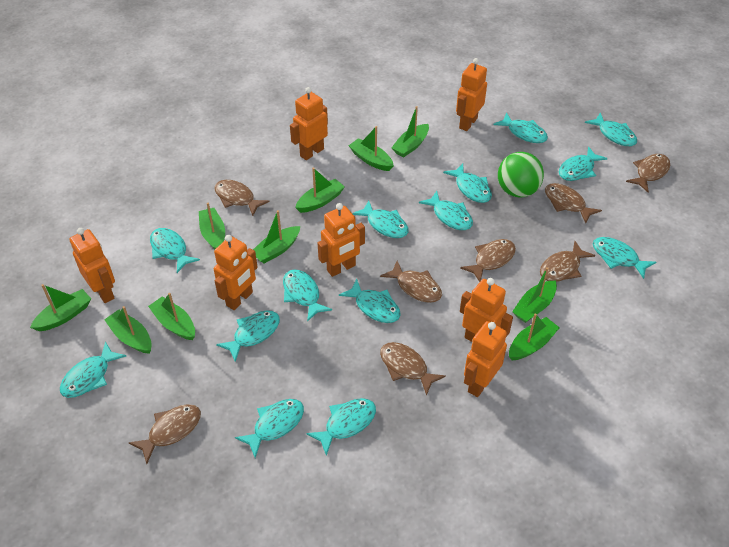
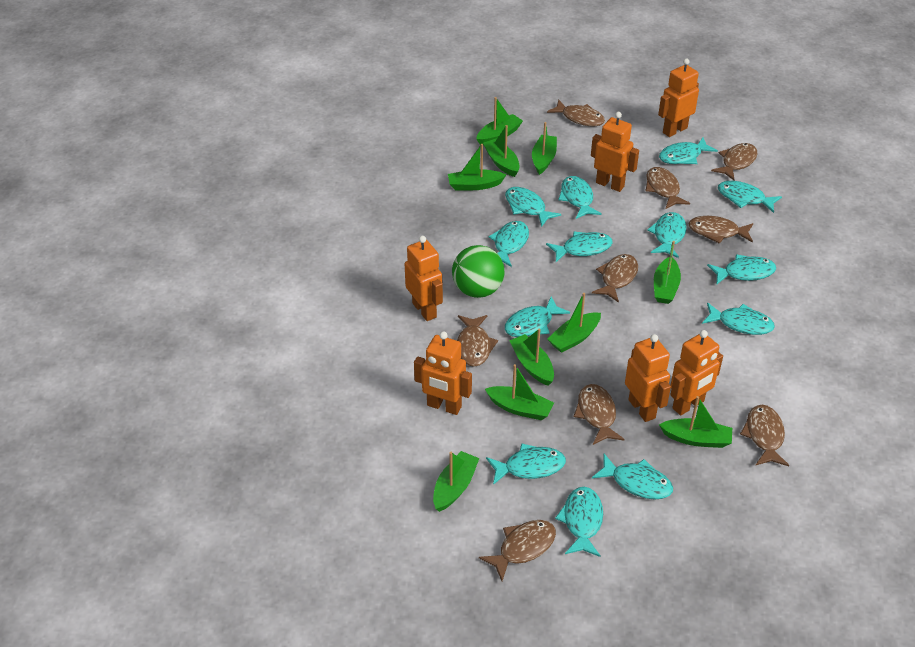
brown fish: [129,404,201,464] [215,180,269,216] [380,261,442,303] [380,342,446,396] [460,239,516,282] [540,241,595,282] [545,183,602,223] [626,154,670,192] = 8 -> [457,315,498,367] [479,520,556,581] [547,99,605,126] [574,384,625,445] [592,254,638,303] [646,167,690,209] [688,216,754,244] [711,143,758,180] [740,405,789,466] = 9
orange robot: [69,228,115,303] [214,235,258,310] [290,87,328,160] [318,203,365,277] [456,58,487,131] [460,278,513,342] [464,321,507,397] = 7 -> [405,236,443,321] [414,331,472,415] [591,112,639,192] [625,334,671,422] [658,58,699,137] [670,330,723,415] = 6
turquoise fish: [60,341,126,398] [150,228,200,273] [216,310,280,362] [235,399,304,458] [283,269,332,322] [307,398,376,456] [339,279,400,323] [352,200,409,238] [419,191,473,230] [443,164,492,203] [494,112,548,143] [559,147,608,181] [585,112,637,146] [593,237,656,279] = 14 -> [486,443,566,485] [489,221,529,267] [505,187,561,227] [505,296,570,337] [546,231,613,262] [555,487,603,557] [558,176,602,219] [592,454,673,499] [647,212,686,258] [659,138,718,164] [702,303,775,335] [707,254,776,285] [718,181,782,213] = 13

